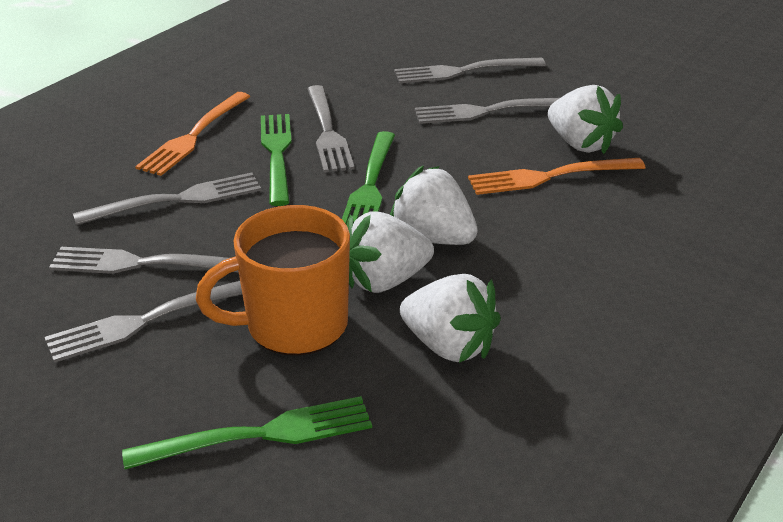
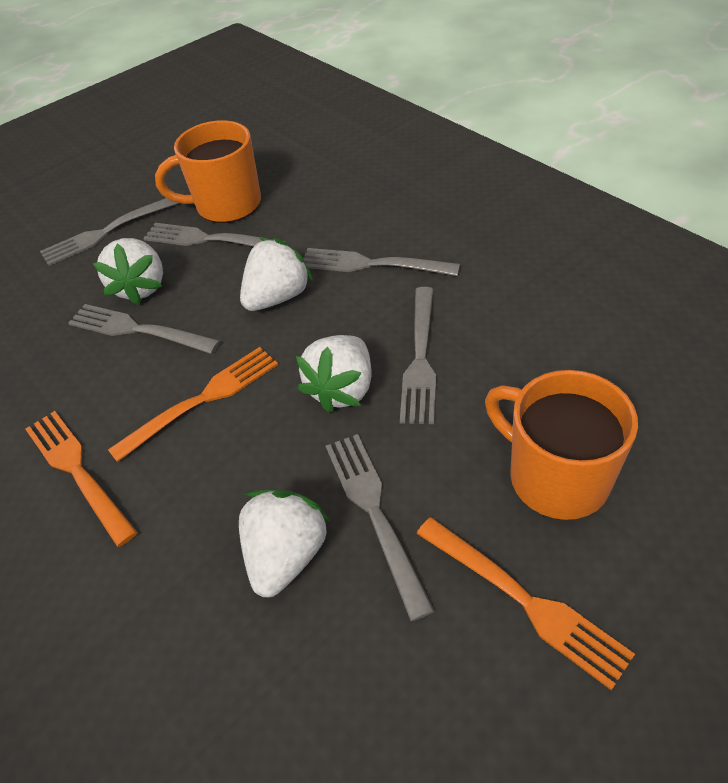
green fork: [122,396,372,469] [261,114,292,206] [342,131,395,224] = 3 -> none = 0
orange fork: [135,92,251,176] [468,158,645,195] = 2 -> [25,411,138,547] [108,347,278,462] [416,517,635,690] = 3
orange mug: [196,205,350,355] = 1 -> [155,120,261,223] [485,370,638,520] = 2

